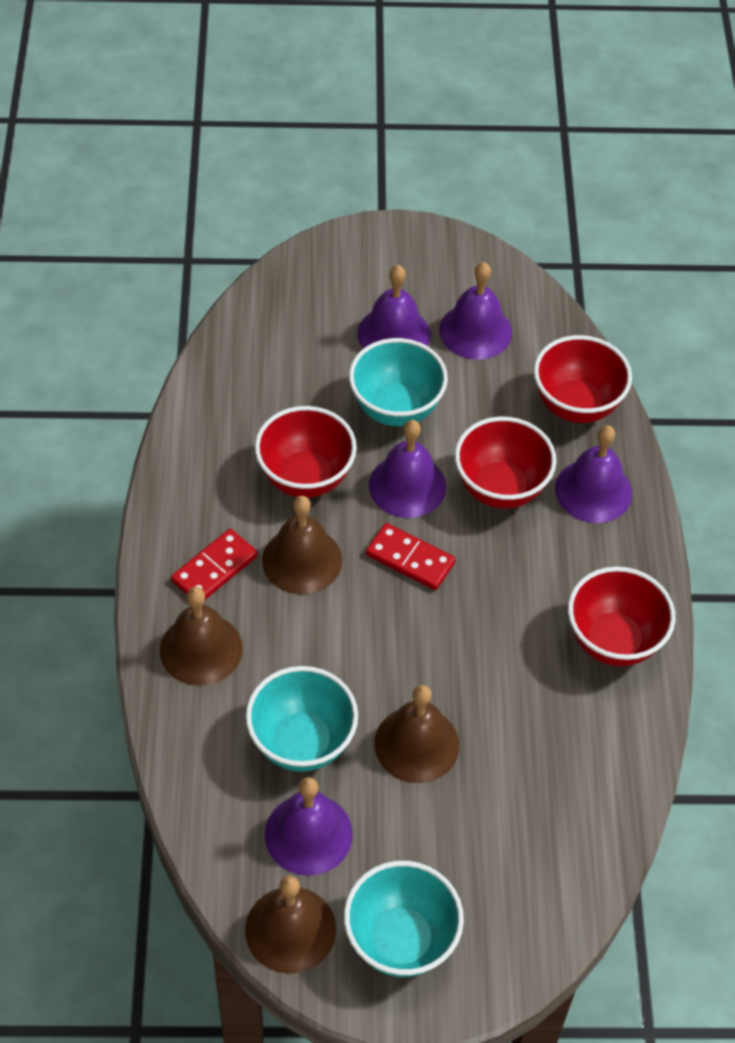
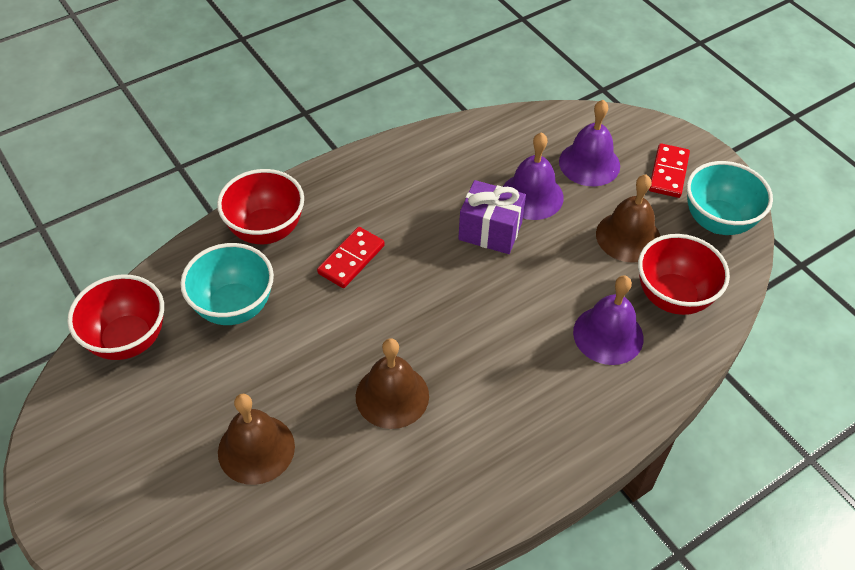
brown bell: [160,587,243,686] [245,876,336,974] [262,496,342,594] [374,685,459,783] = 4 -> [218,394,295,485] [356,338,429,429] [596,175,660,263] = 3
purple bell: [265,777,353,876] [358,265,430,349] [369,420,446,518] [439,262,512,360] [555,425,632,523] = 5 -> [503,132,564,220] [559,100,620,186] [573,276,643,365] = 3
purple gift: none = 0 -> [458,180,526,254] = 1
red bowl: [255,406,357,498] [455,416,556,509] [534,335,632,423] [568,567,675,666] = 4 -> [67,274,164,360] [217,169,304,244] [638,234,730,315] = 3
turquoise bowl: [246,666,358,772] [344,861,464,977] [349,338,448,426] = 3 -> [180,243,274,325] [687,161,773,235] = 2

